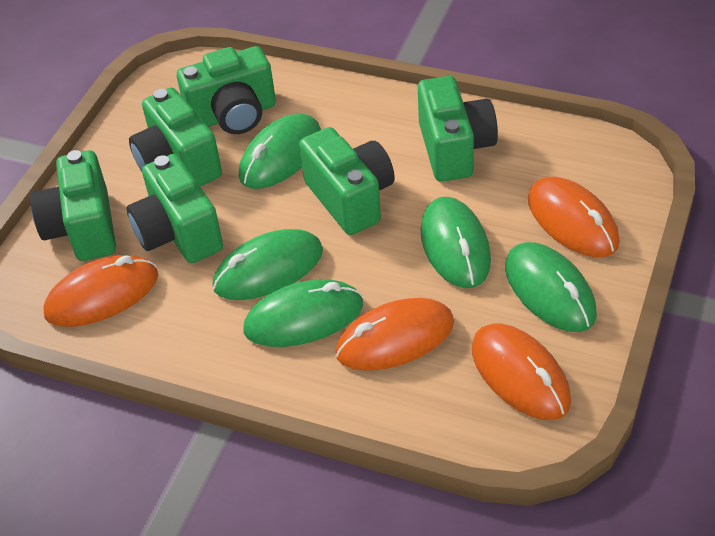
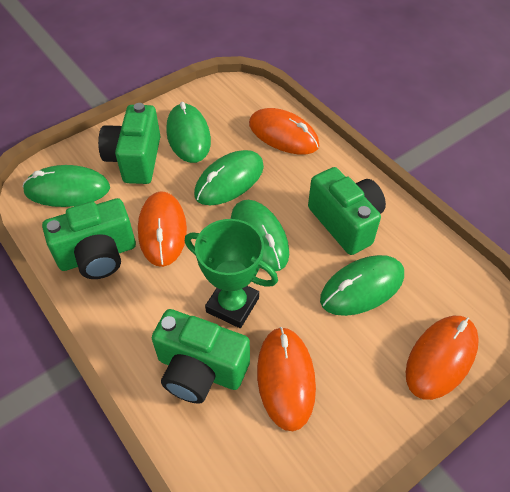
green camera: [30,150,116,261] [127,154,223,263] [129,88,222,186] [177,46,276,134] [299,127,395,235] [418,76,498,182] = 6 -> [42,198,136,279] [98,103,161,184] [152,309,250,404] [308,167,386,255] = 4
green trophy: none = 0 -> [185,219,278,328] = 1

